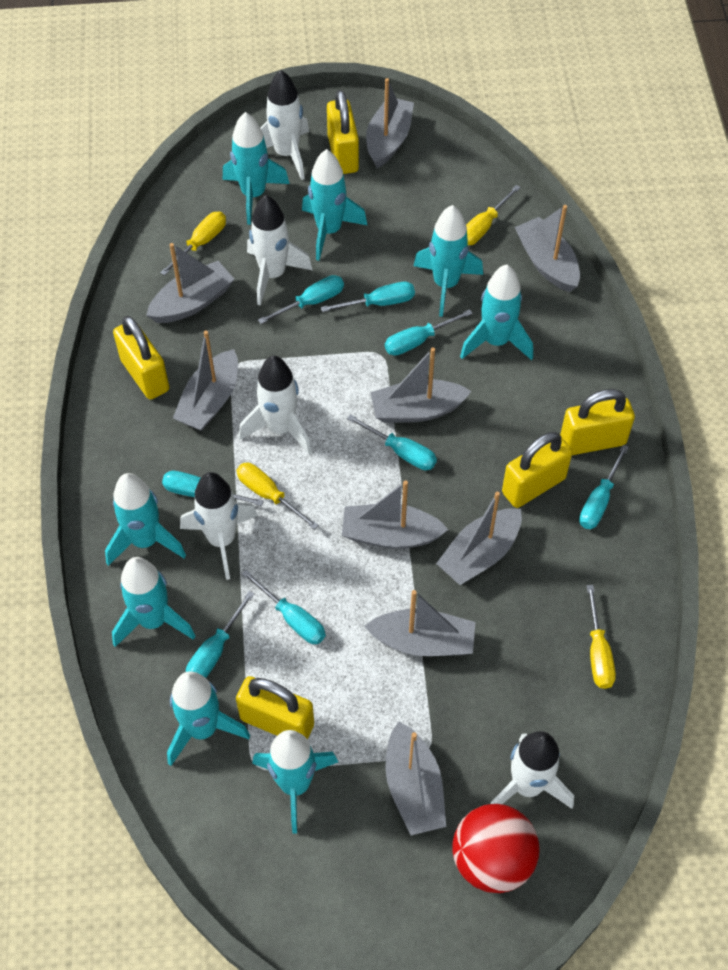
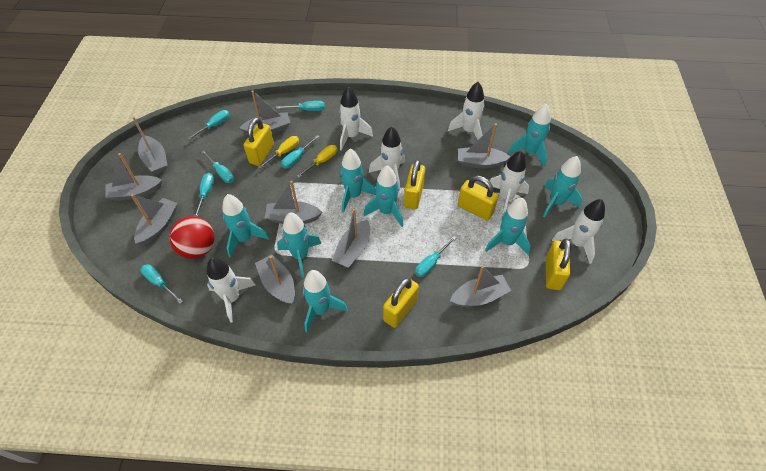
turquoise screwdriver: [162,471,264,506] [186,591,255,678] [242,570,326,644] [258,275,344,324] [321,282,415,312] [347,414,437,470] [385,309,473,356] [579,445,629,529] = 8 -> [141,264,183,304] [187,110,230,140] [194,173,214,217] [201,150,234,183] [276,101,325,111] [281,135,320,169] [415,236,456,277] = 7
white rocket: [180,472,258,580] [239,356,312,455] [247,195,313,306] [260,70,309,180] [491,731,574,809] = 5 -> [207,257,255,323] [339,87,373,151] [369,126,405,191] [448,82,485,140] [490,151,529,215] [552,199,605,264] = 6
yellow screwdriver: [160,212,226,276] [237,463,319,530] [466,185,521,245] [587,585,616,689] = 4 -> [259,136,299,169] [297,145,337,178] = 2

